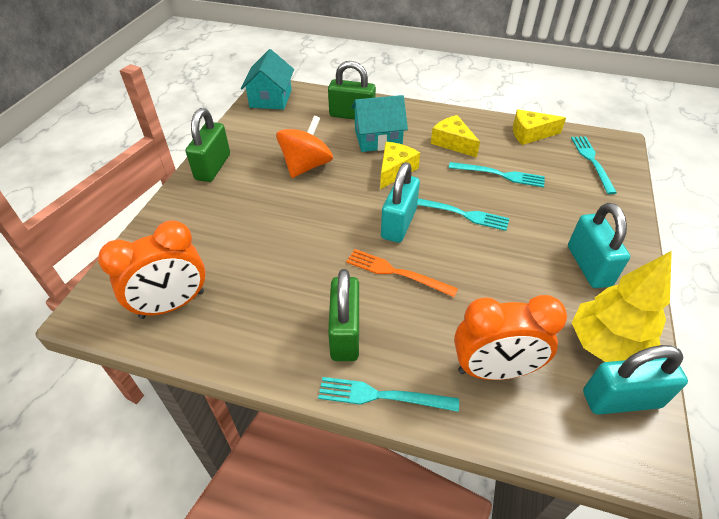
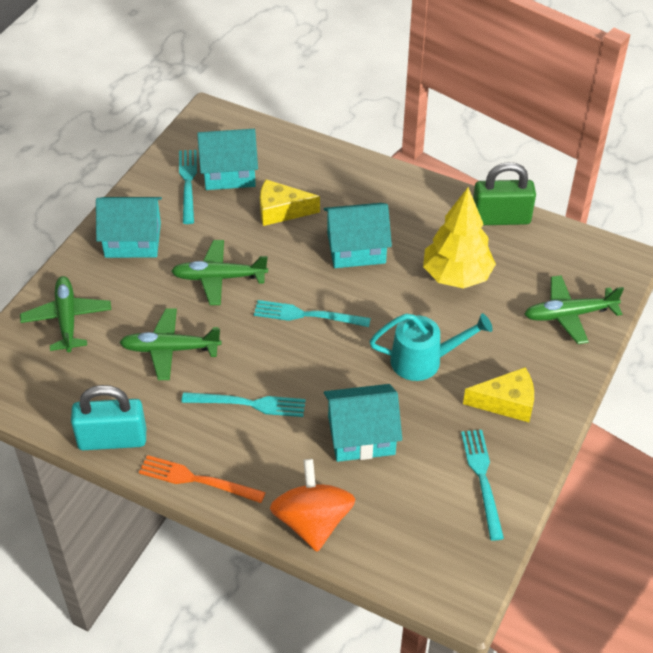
green padlock: [186,108,230,182] [328,61,376,120] [328,269,359,361] = 3 -> [473,162,536,225] = 1
green plane: none = 0 -> [20,276,111,353] [119,308,221,380] [171,240,268,305] [525,275,624,344] = 4
orange clock: [98,220,205,319] [454,295,567,380] = 2 -> none = 0
turquoise house: [241,49,294,110] [351,95,408,152] = 2 -> [96,197,162,258] [197,129,258,190] [324,203,392,268] [324,384,402,462] = 4
turquoise padlock: [381,162,420,243] [568,203,630,288] [583,345,688,415] = 3 -> [71,385,146,450] = 1
turquoise watering can: none = 0 -> [369,313,493,381] = 1
yellow cheese: [380,142,420,189] [431,115,480,158] [513,109,566,145] = 3 -> [260,179,320,226] [463,367,534,422] = 2

